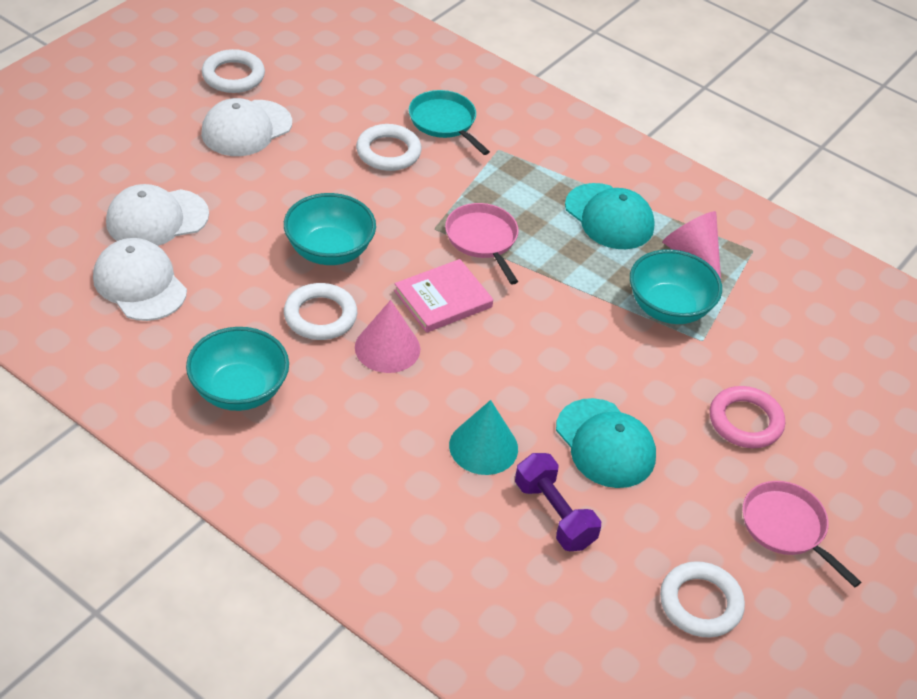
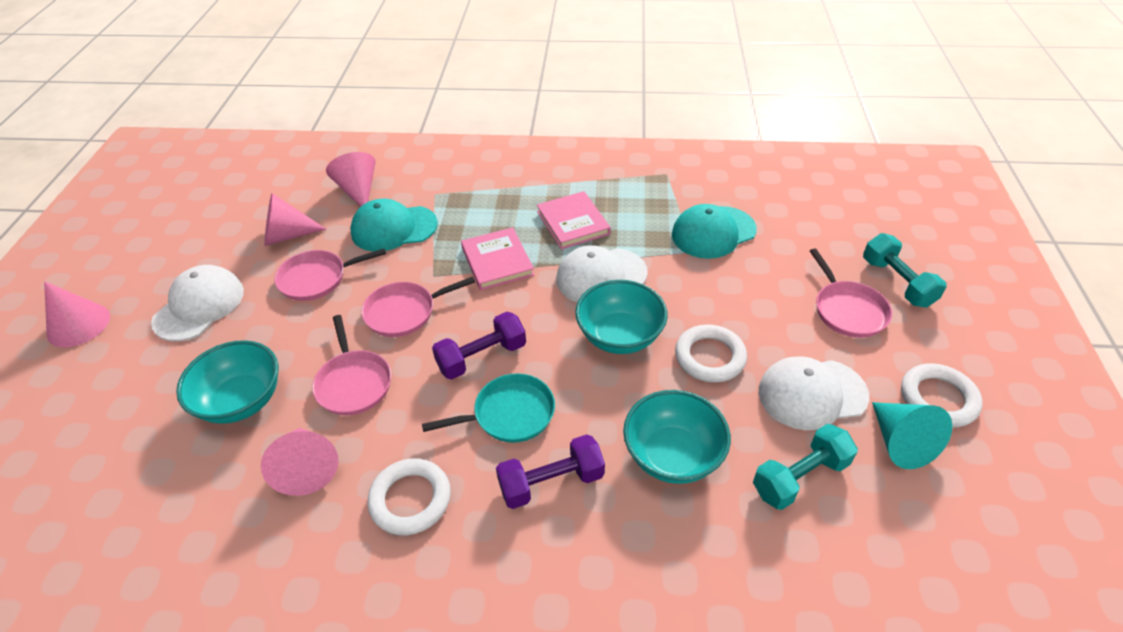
pink book: [394,259,493,333] = 1 -> [461,227,534,290] [537,191,611,249] = 2
pink cone: [355,300,420,373] [662,211,721,279] = 2 -> [44,281,110,347] [261,428,338,496] [264,193,326,246] [326,152,376,207] = 4
pink pan: [445,203,519,285] [742,481,861,588] = 2 -> [274,248,386,301] [312,315,391,415] [361,276,475,337] [810,249,892,338] = 4
pink ring: [710,386,785,448] = 1 -> none = 0
purple dumbbell: [515,453,601,551] = 1 -> [432,312,526,379] [496,435,605,509] = 2
turquoise dumbbell: none = 0 -> [753,424,858,510] [863,233,947,308] = 2
white ring: [202,49,265,93] [284,283,357,340] [356,124,422,171] [660,561,745,638] = 4 -> [368,458,451,535] [675,324,747,383] [901,363,983,428] = 3

